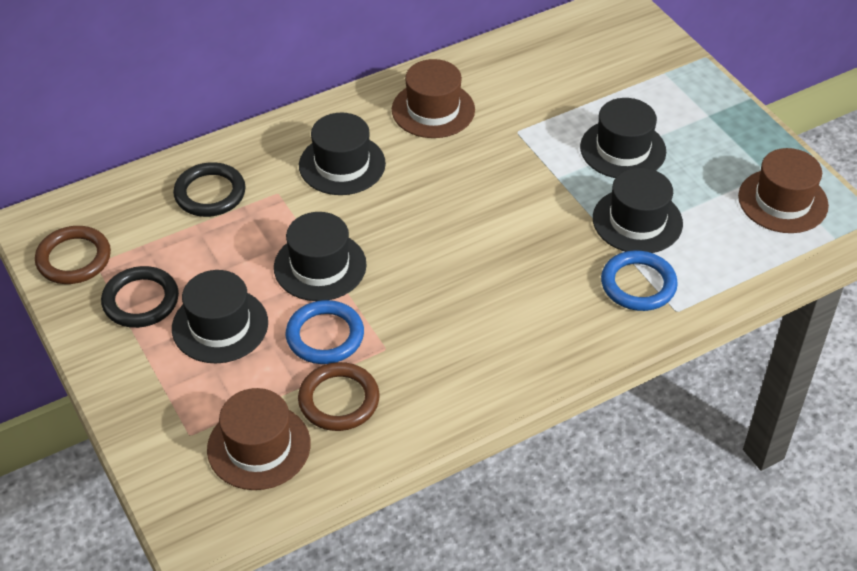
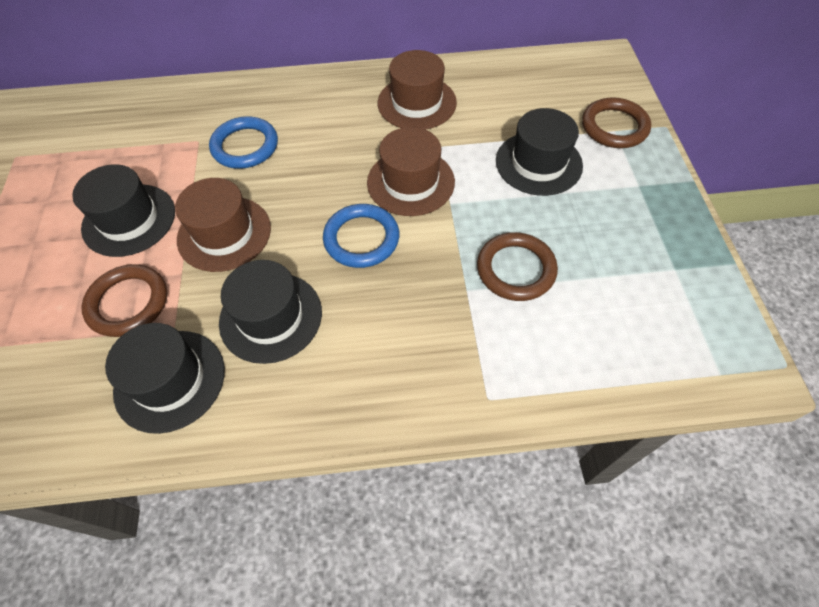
black hat: [172,270,268,363] [274,212,367,301] [299,112,386,195] [580,98,666,178] [593,168,683,253] = 5 -> [72,164,175,257] [105,323,225,434] [219,260,322,364] [496,108,583,196] = 4
black ring: [101,266,179,328] [173,162,246,217] = 2 -> none = 0
brown ring: [35,226,111,284] [298,362,380,431] = 2 -> [81,264,167,337] [477,232,558,301] [582,97,651,148] = 3

